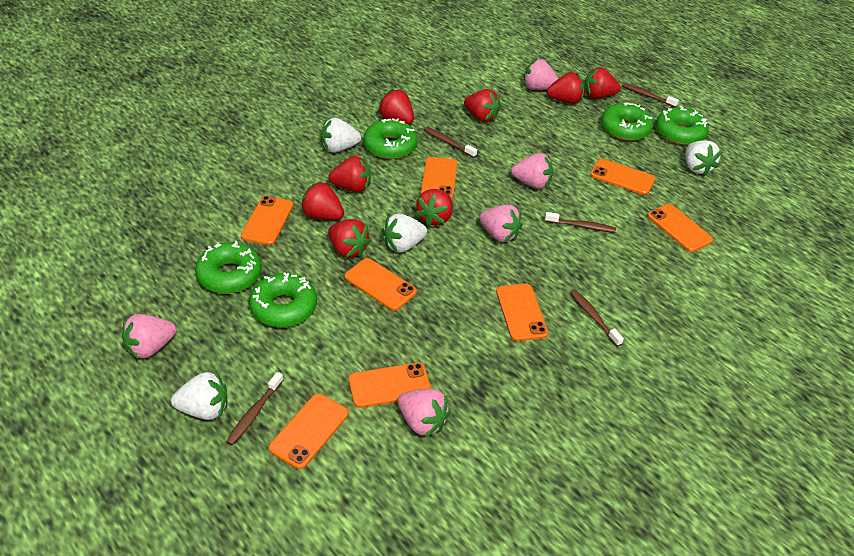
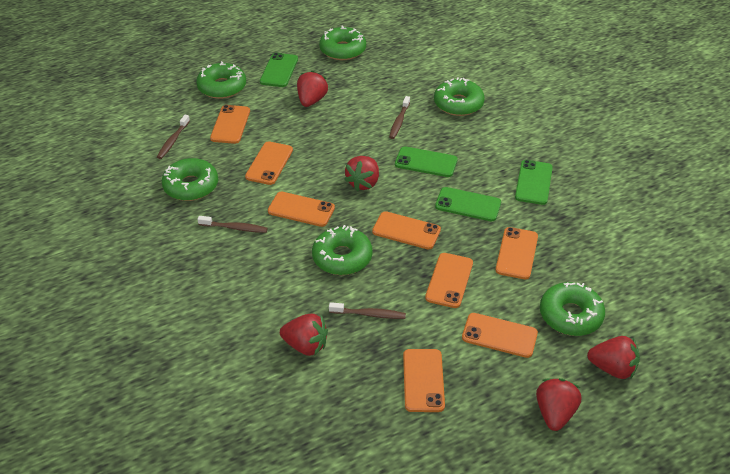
brown toothbrush: [226,372,283,446] [424,127,477,158] [545,212,616,233] [570,290,624,347] [622,83,679,108] = 5 -> [157,115,190,159] [198,216,268,233] [329,302,406,319] [389,96,410,139] = 4
green donut: [195,241,262,294] [249,272,317,328] [363,118,418,159] [601,102,653,141] [656,106,709,145] = 5 -> [162,158,218,201] [196,61,246,99] [312,225,372,275] [319,25,366,60] [434,77,485,116] [540,282,605,336] = 6
green phone: none = 0 -> [260,53,298,87] [395,146,457,177] [435,187,501,221] [515,160,553,205] = 4
pink strawberry: [122,314,176,359] [398,389,450,437] [479,204,523,242] [511,153,553,189] [524,59,559,90] = 5 -> none = 0
red strawberry: [300,181,344,220] [328,219,371,258] [329,156,371,193] [378,89,414,124] [415,189,453,227] [464,89,501,122] [547,72,585,104] [584,67,621,99] = 8 -> [280,314,328,356] [297,70,328,107] [344,156,379,191] [536,378,582,431] [587,336,640,379] = 5
white strawberry: [171,371,227,420] [321,118,361,153] [382,214,427,253] [686,140,722,176] = 4 -> none = 0

